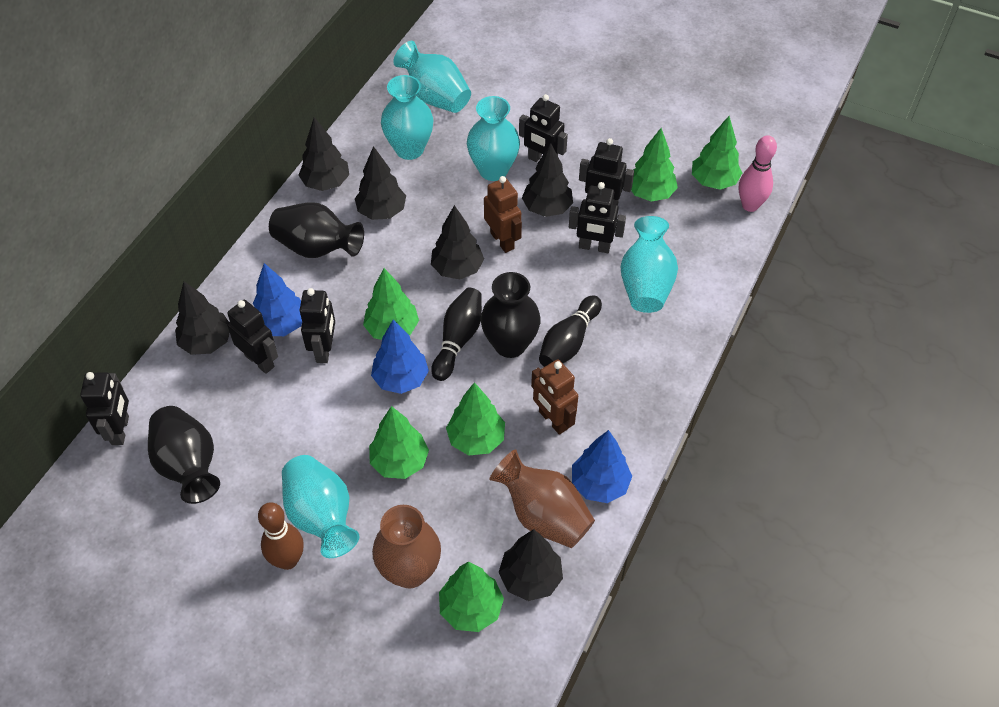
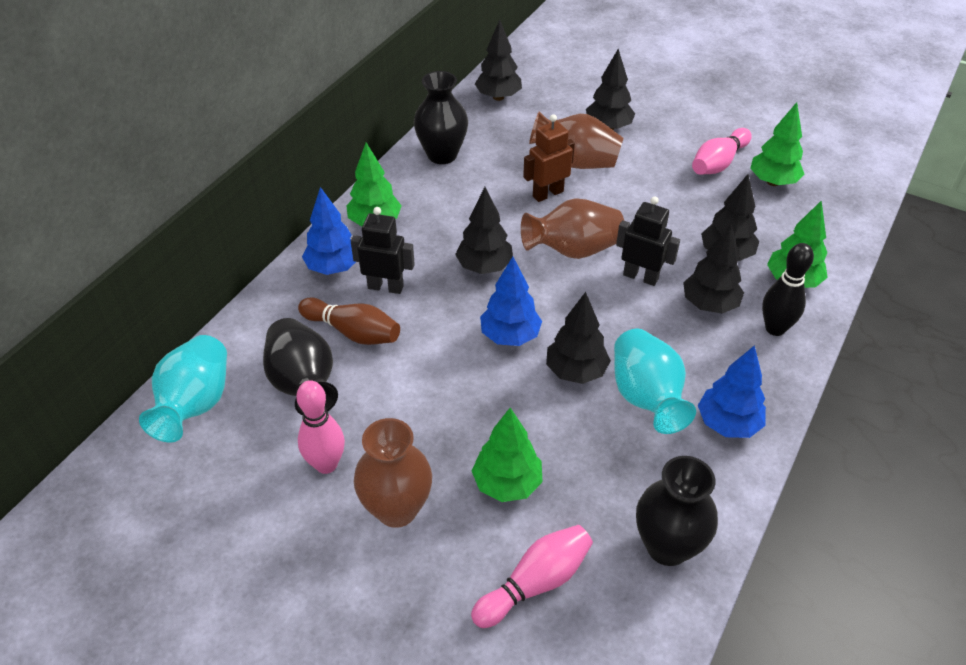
black bowling pin: [431,288,482,381] [539,295,602,367] = 2 -> [762,243,814,336] = 1
black robot: [80,372,129,445] [227,300,278,374] [300,288,335,363] [519,94,568,162] [569,182,626,253] [579,138,634,205] = 6 -> [351,207,415,294] [616,197,680,286] = 2
brown robot: [484,176,522,253] [531,359,578,435] = 2 -> [523,114,575,202] = 1
brown vase: [372,505,441,589] [490,449,595,548] = 2 -> [354,418,432,528] [521,198,624,259] [529,111,624,169] = 3
green tree: [363,268,419,340] [369,406,429,479] [439,561,504,632] [446,382,505,456] [631,128,678,202] [692,116,742,190] = 6 -> [347,143,402,226] [472,408,543,502] [750,102,804,186] [767,200,828,288] = 4
pink bowling pin: [739,135,777,212] = 1 -> [296,380,345,474] [471,525,593,628] [692,128,752,175] = 3
turquoise vase: [282,455,359,558] [381,75,433,160] [393,41,471,113] [467,96,520,181] [621,216,678,313] = 5 -> [139,335,227,442] [614,329,696,434] = 2

